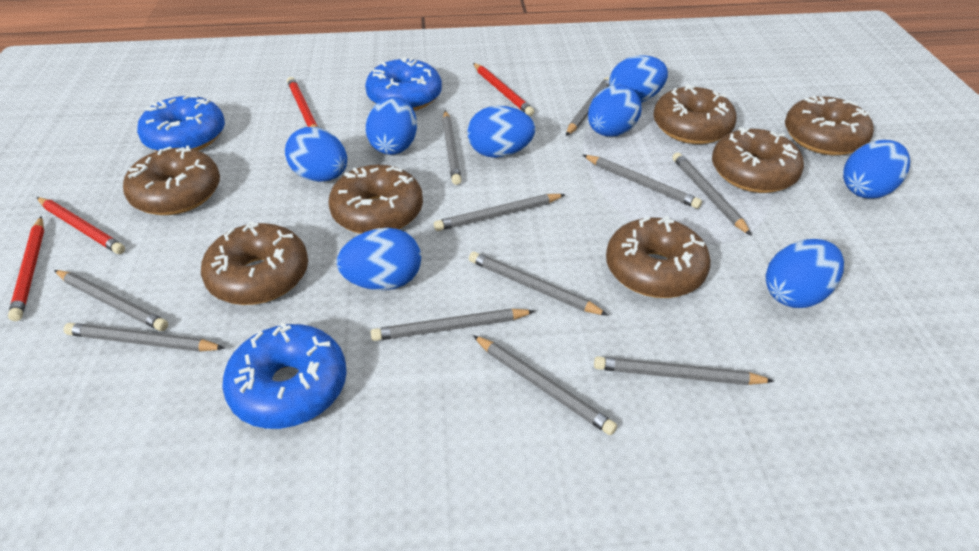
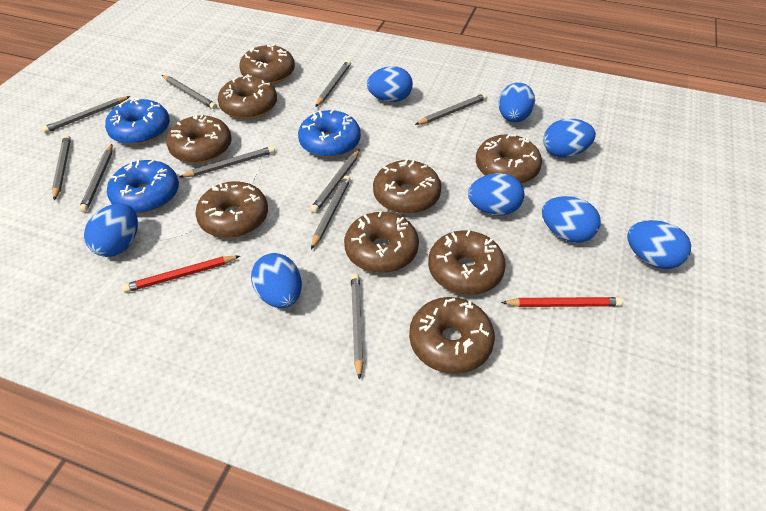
brown donut: [123,146,220,215] [201,221,308,305] [329,165,423,234] [606,216,711,298] [653,84,737,144] [712,127,804,193] [785,95,874,155] = 7 -> [166,114,232,163] [195,181,268,238] [218,74,277,120] [239,44,295,84] [344,211,419,273] [373,159,441,214] [409,297,495,374] [428,230,506,295] [476,134,542,183] = 9
grey pencil: [54,270,168,331] [64,323,225,352] [371,308,535,341] [434,194,566,231] [443,111,462,185] [469,252,609,316] [473,335,617,435] [566,77,610,136] [583,155,702,209] [594,356,774,385] [672,153,752,236] = 11 -> [42,96,130,133] [52,135,71,200] [79,144,113,213] [162,75,217,109] [180,146,275,177] [310,149,360,213] [311,175,350,249] [316,60,351,107] [351,274,364,380] [415,93,487,125] = 10
red pencil: [8,216,44,321] [37,197,125,254] [287,77,317,127] [473,63,534,116] = 4 -> [122,256,240,293] [501,297,623,307] = 2

